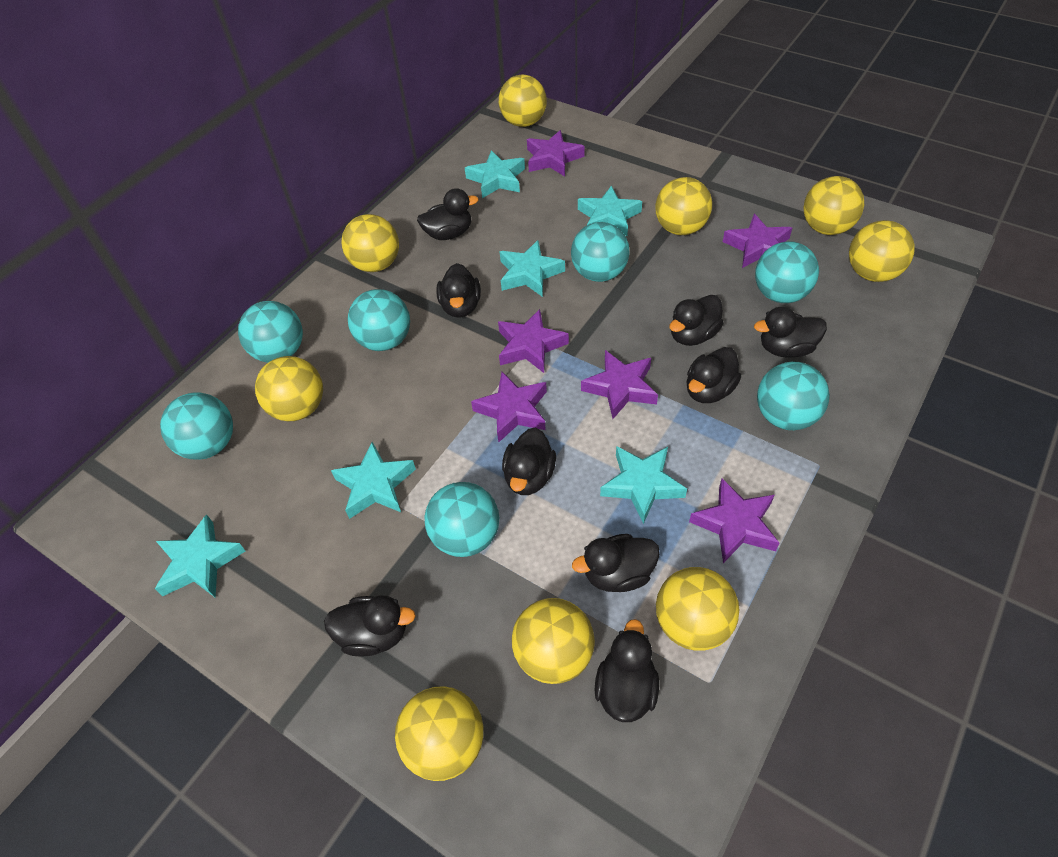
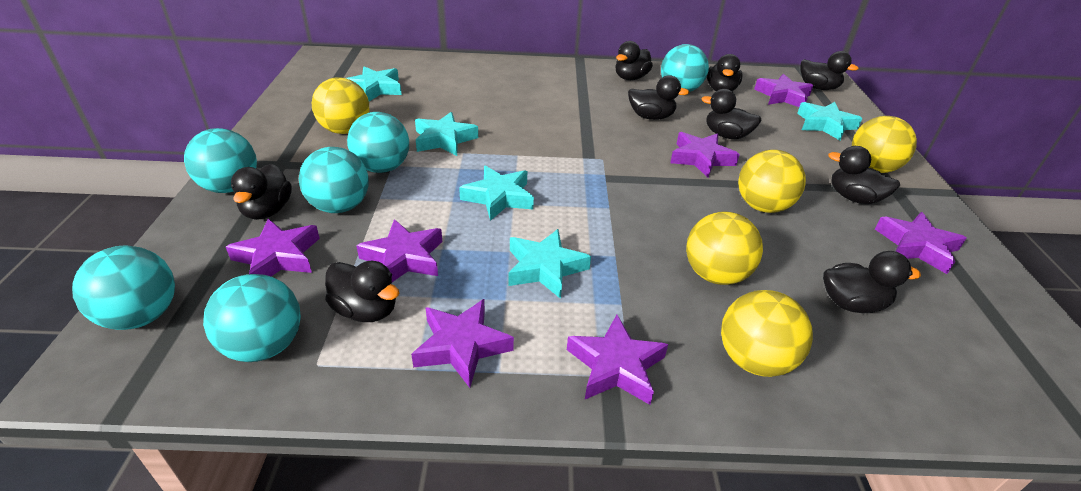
purple star: [471,372,547,443] [498,309,569,373] [527,130,584,176] [581,350,658,419] [689,478,779,563] [723,214,792,268] = 6 -> [226,219,320,276] [356,219,442,282] [411,299,514,388] [567,315,668,405] [670,132,740,177] [754,74,813,107] [875,212,966,274] = 7
turquoise ball: [160,392,233,460] [238,301,303,363] [348,289,410,351] [424,482,499,557] [571,222,630,282] [755,241,819,303] [757,362,830,430] = 7 -> [72,246,175,330] [184,128,257,193] [203,274,301,362] [299,147,369,213] [347,112,409,173] [661,44,709,92] = 6
turquoise star: [155,515,245,598] [331,442,416,519] [465,150,525,198] [499,240,565,297] [578,186,642,236] [600,446,687,524] = 6 -> [346,66,402,101] [415,112,478,156] [459,165,534,221] [508,229,591,299] [797,102,863,140] = 5
yellow ball: [255,356,323,421] [341,214,399,272] [395,686,483,781] [499,75,547,127] [512,598,595,684] [655,177,712,235] [656,567,739,651] [804,176,864,235] [849,220,915,282] = 9 -> [312,77,369,134] [686,212,763,285] [721,290,813,377] [738,150,806,213] [852,116,917,173] = 5

